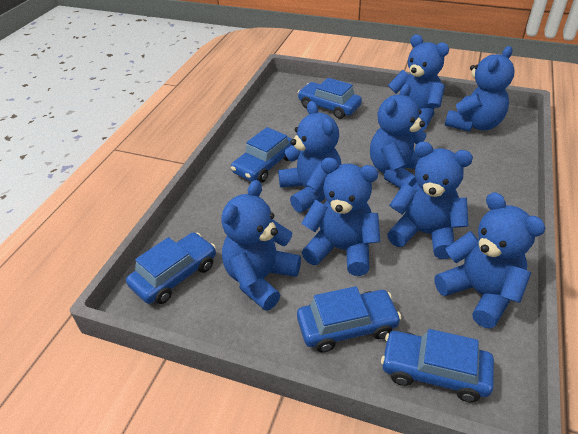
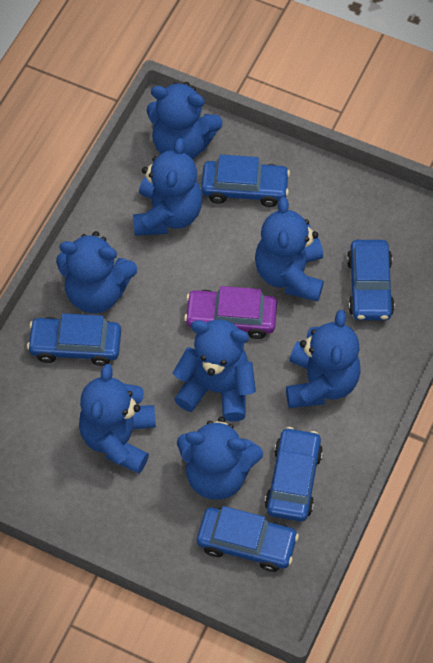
purple car: none = 0 -> [184,286,277,339] = 1

